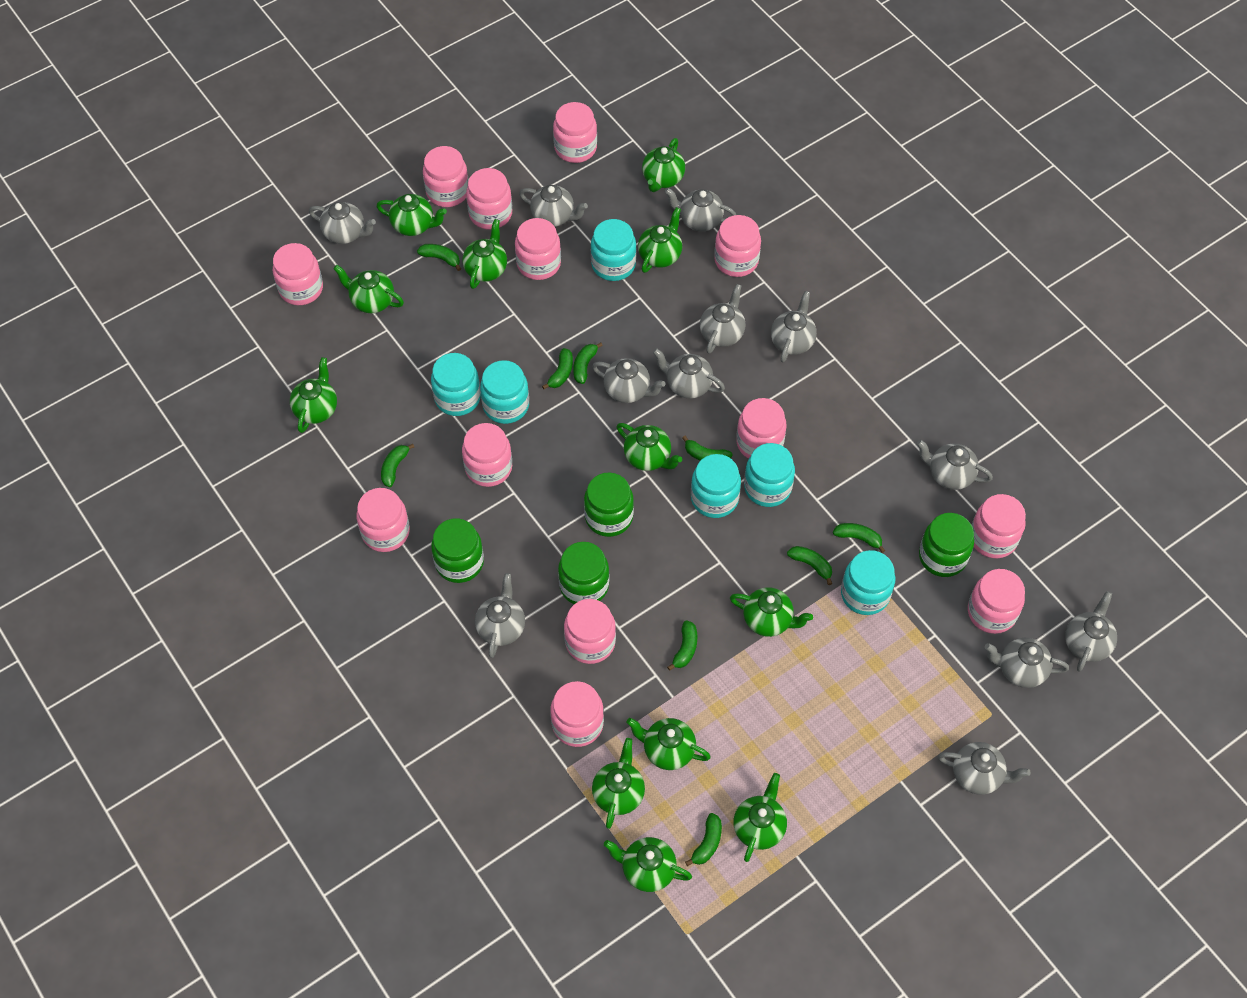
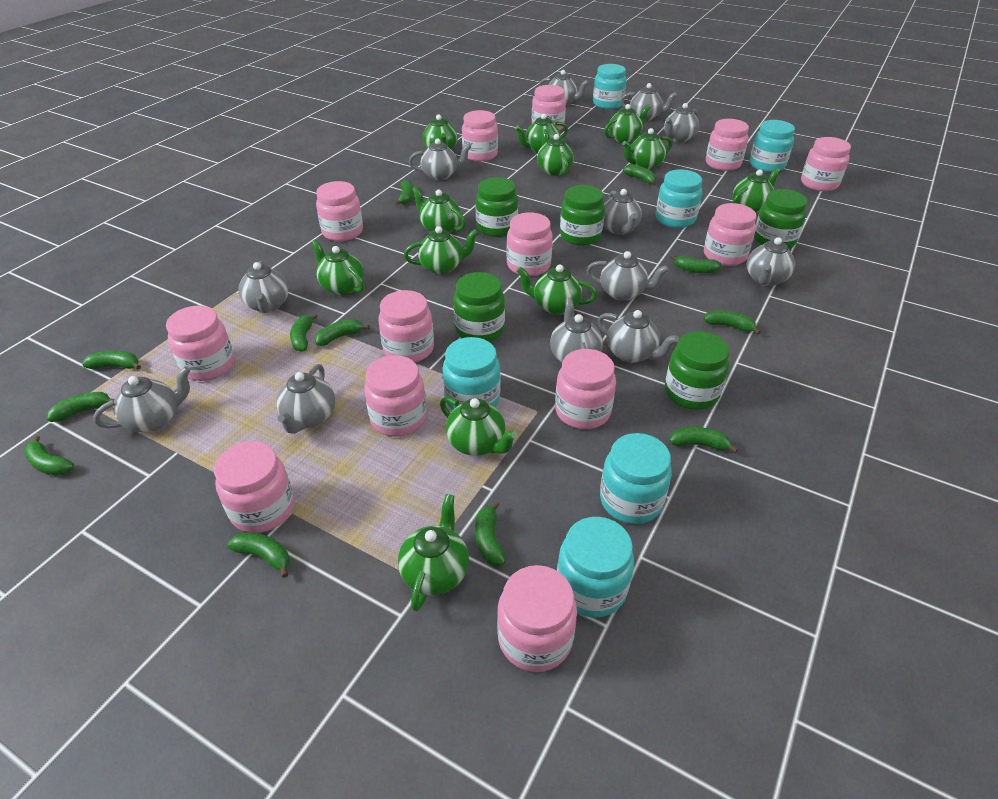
green banana: [381,444,414,487] [417,244,461,271] [542,348,573,389] [573,343,603,384] [667,620,697,671] [682,436,733,461] [685,813,722,866] [787,546,832,585] [833,523,886,553] = 9 -> [24,436,74,475] [47,392,115,422] [82,351,141,370] [227,533,290,578] [290,313,318,352] [314,319,370,346] [395,180,414,205] [475,501,506,566] [623,164,656,185] [669,427,738,453] [671,255,721,273] [704,310,761,334] = 12
green jar: [431,518,484,583] [558,542,609,604] [584,472,634,537] [919,513,974,577] = 4 -> [453,272,505,342] [476,177,518,237] [560,185,605,246] [665,331,730,410] [754,189,808,249] = 5

